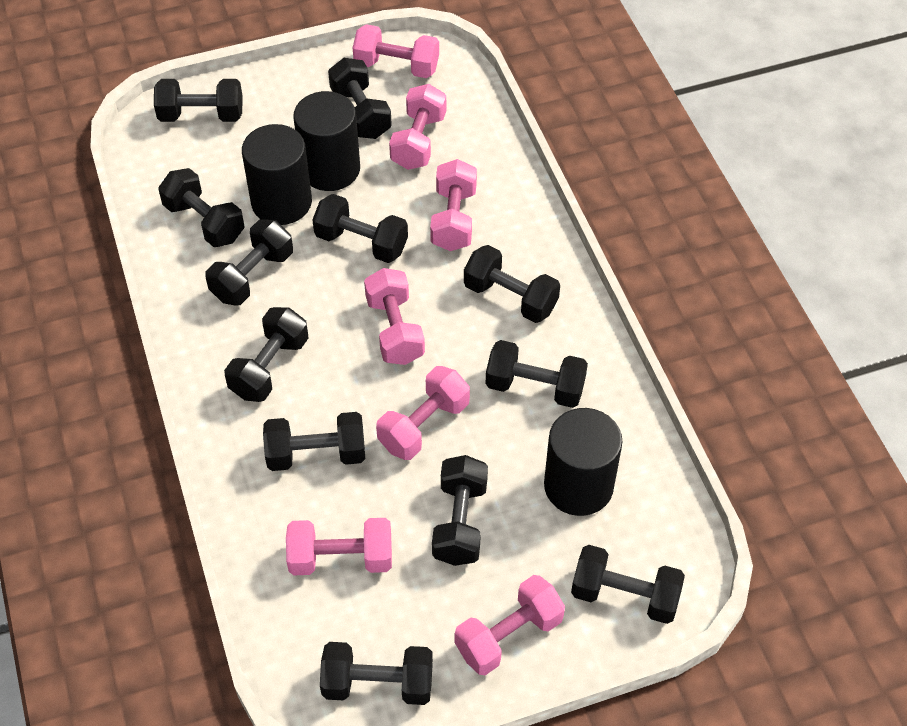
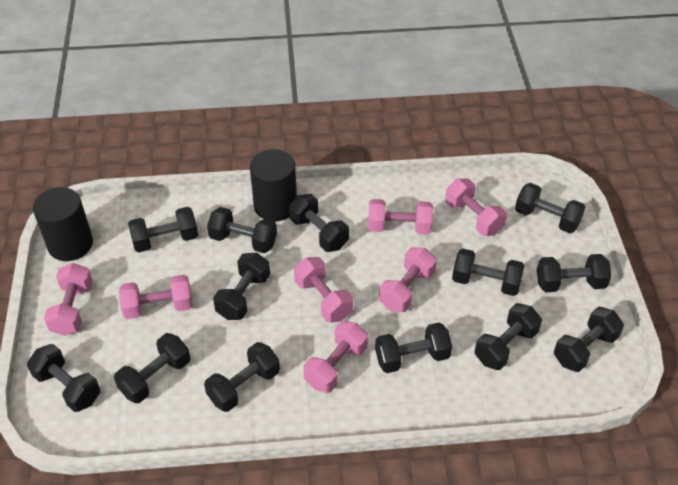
black cylinder: [242,124,312,225] [293,91,360,191] [544,408,623,516] = 3 -> [33,187,93,261] [250,149,297,221] = 2
black dumbbell: [154,79,242,122] [158,168,245,247] [205,219,293,306] [224,307,309,402] [263,412,365,471] [312,194,408,263] [320,642,433,705] [328,58,392,139] [432,455,488,566] [464,245,560,323] [486,340,588,408] [571,545,685,624] = 12 -> [27,344,100,412] [114,333,190,403] [128,207,198,252] [204,342,280,412] [207,207,277,253] [213,253,270,320] [289,194,349,252] [375,322,452,373] [452,249,525,296] [475,303,542,370] [515,183,585,233] [537,254,611,292] [554,307,624,372] = 13

